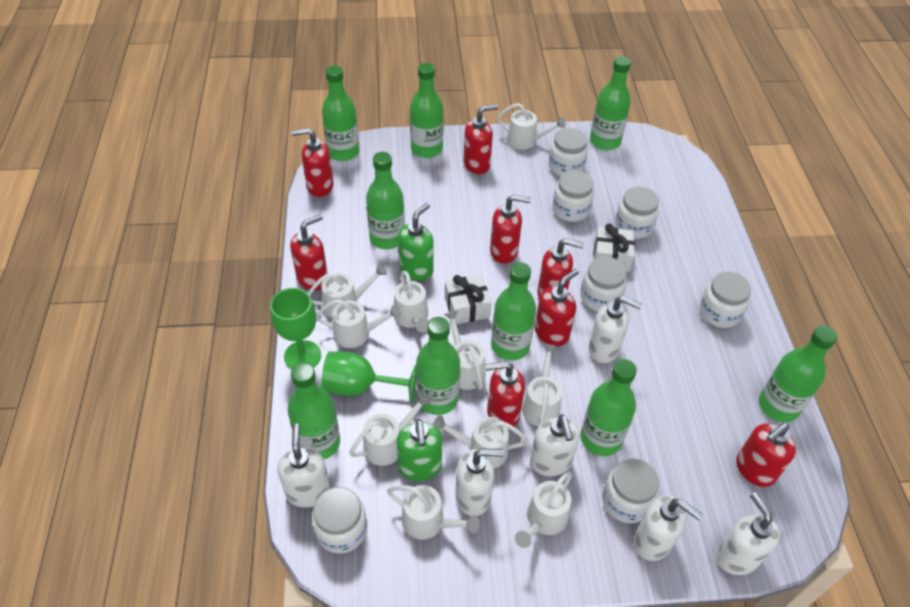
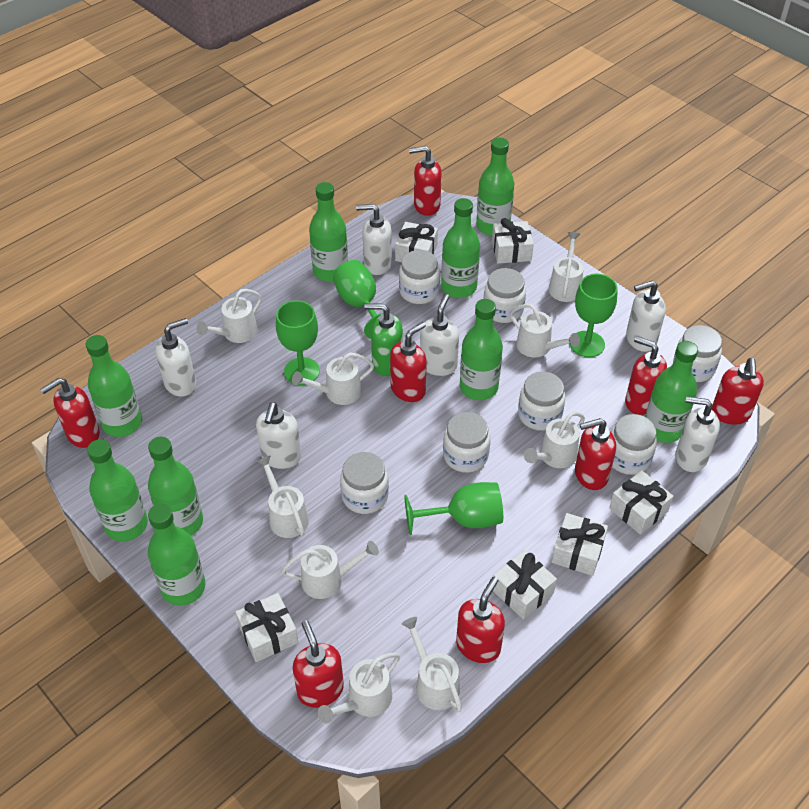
green goblet: [270,288,321,369] [321,352,416,403] = 2 -> [276,300,320,385] [333,260,394,339] [404,482,503,535] [570,274,617,357] = 4
green soap dispenser: [397,419,442,481] [398,203,434,280] = 2 -> [364,303,403,376] = 1
white gift: [445,274,492,324] [593,223,634,272] = 2 -> [235,593,298,662] [395,222,438,262] [492,218,534,264] [493,550,557,619] [552,513,608,576] [609,470,673,535] = 6
white watering can: [308,264,387,318] [316,299,401,348] [349,393,431,466] [387,485,480,540] [394,271,429,332] [433,415,528,468] [444,311,486,390] [497,103,566,150] [515,472,572,548] [522,344,562,427] = 10 -> [196,289,262,343] [256,456,309,538] [281,541,379,599] [292,353,374,405] [318,653,400,723] [402,617,462,712] [510,304,580,358] [524,411,585,468] [549,232,584,302] = 9

